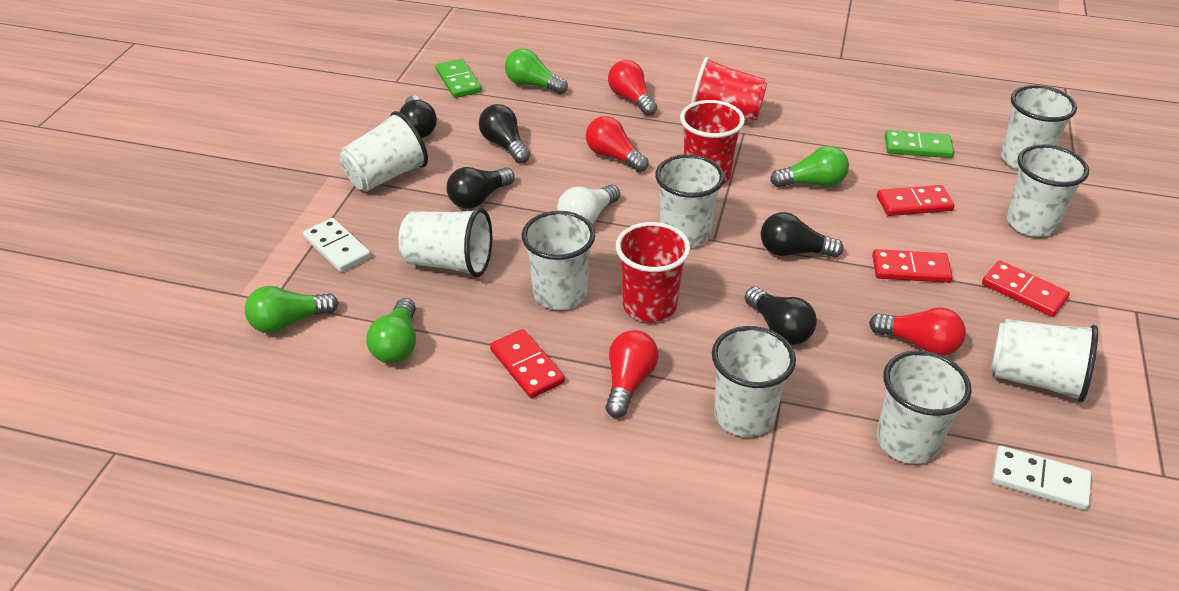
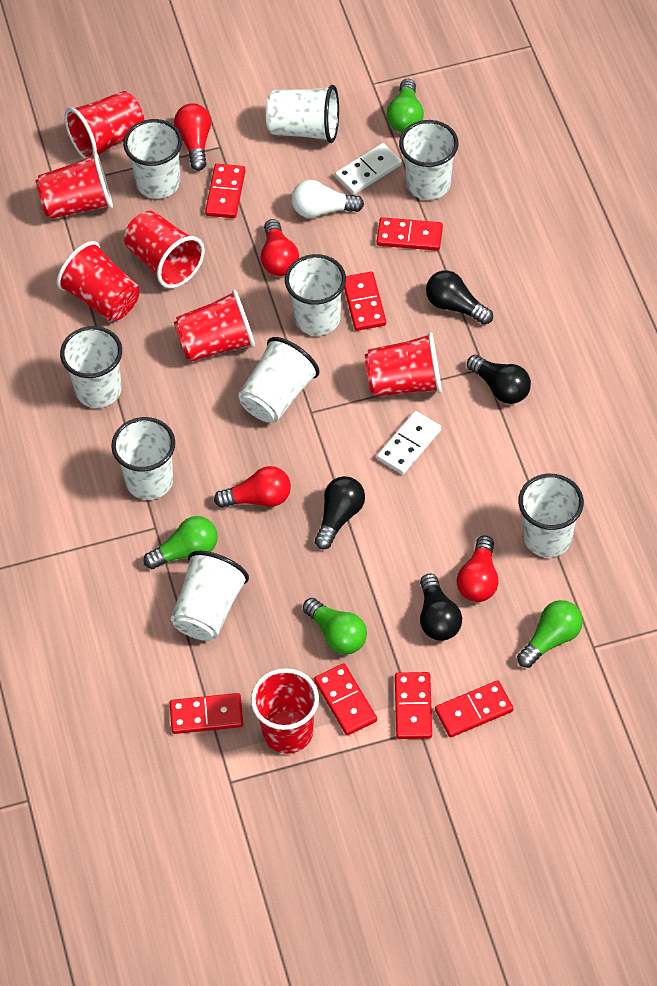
black light bulb: [399,95,437,138] [447,167,515,209] [479,104,530,164] [745,287,817,345] [761,212,844,258] = 5 -> [315,476,365,550] [420,574,462,641] [426,270,493,325] [467,355,531,404] = 4
green domino: [436,59,482,98] [885,130,954,158] = 2 -> none = 0
red cup: [616,222,690,322] [680,100,745,184] [691,57,767,123] = 3 -> [36,152,113,219] [57,241,139,322] [64,91,144,159] [124,211,205,288] [174,290,255,362] [251,668,319,754] [365,332,442,397] = 7
red domino: [490,329,565,398] [872,249,953,283] [877,185,954,216] [982,260,1070,317] = 4 -> [170,693,243,734] [205,164,245,218] [314,663,377,735] [344,272,386,331] [377,217,443,251] [395,672,432,739] [435,680,514,738] = 7

